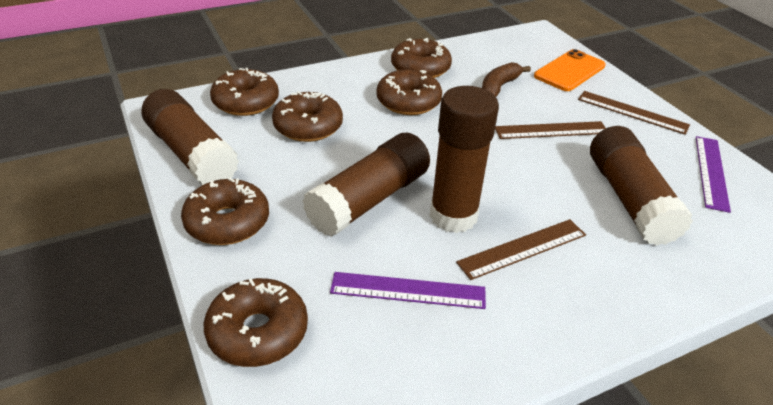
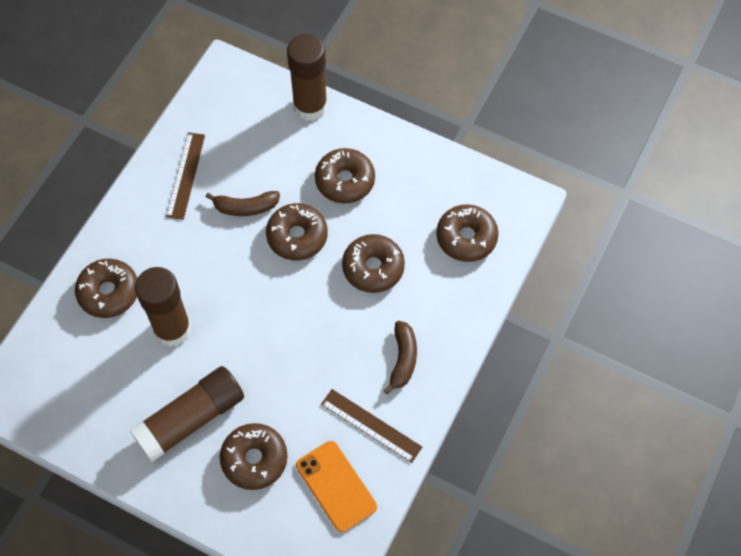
brown banana: [482,62,531,97] = 1 -> [206,191,280,216] [384,321,417,394] = 2
brown glue stick: [141,89,239,185] [302,133,430,237] [430,86,499,233] [590,126,693,246] = 4 -> [129,366,244,462] [135,267,191,347] [287,34,327,121] = 3
brown ruler: [456,219,586,280] [495,121,606,139] [578,91,690,135] = 3 -> [166,132,205,220] [321,389,422,463] = 2
purple ruler: [330,272,486,309] [696,136,731,213] = 2 -> none = 0

